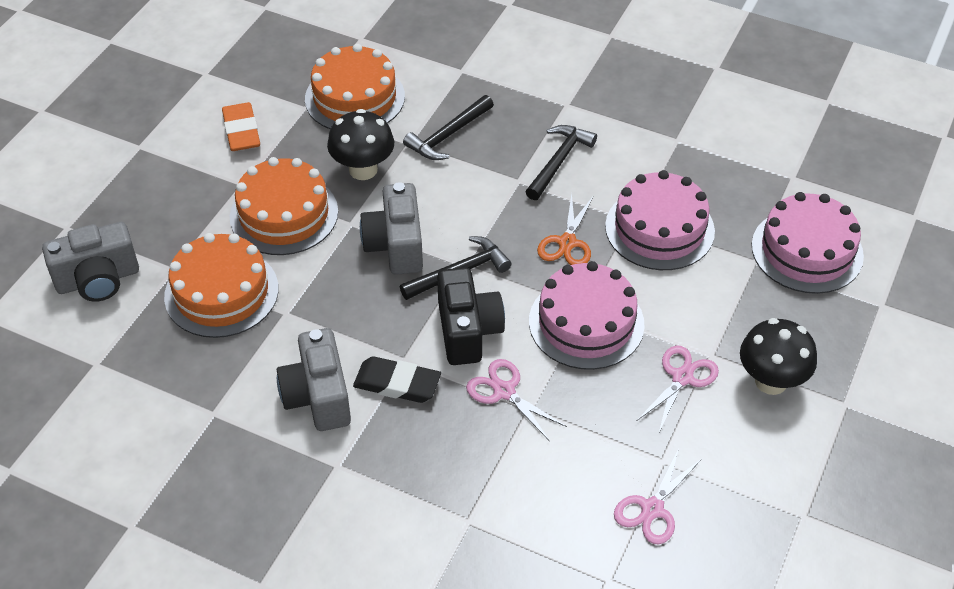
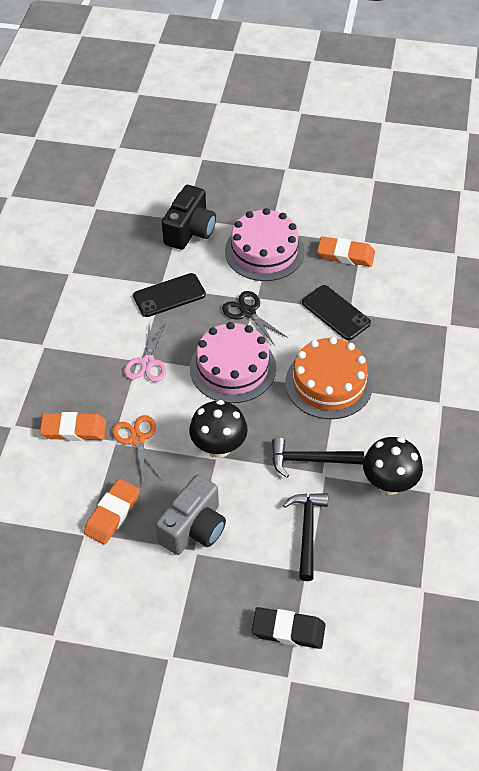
black hammer: [400,236,512,300] [403,95,494,160] [526,125,597,200] = 3 -> [272,437,364,478] [283,493,328,581] = 2
black phone: none = 0 -> [133,273,206,317] [302,285,371,340] = 2
black scissors: none = 0 -> [222,291,288,346] = 1
grey camera: [42,222,139,302] [277,328,351,431] [360,182,423,275] = 3 -> [155,474,226,555] = 1
orange cake: [164,233,279,338] [230,157,338,255] [305,44,405,129] = 3 -> [285,337,373,419] = 1
orange eraser: [222,102,260,151] = 1 -> [40,412,106,441] [84,479,140,545] [317,236,375,267] = 3
pink cake: [529,261,645,370] [605,170,715,270] [752,192,864,294] = 3 -> [190,322,276,403] [225,208,305,281] = 2
pink scissors: [466,359,567,441] [614,448,702,545] [637,345,719,432] = 3 -> [124,323,166,382] = 1

